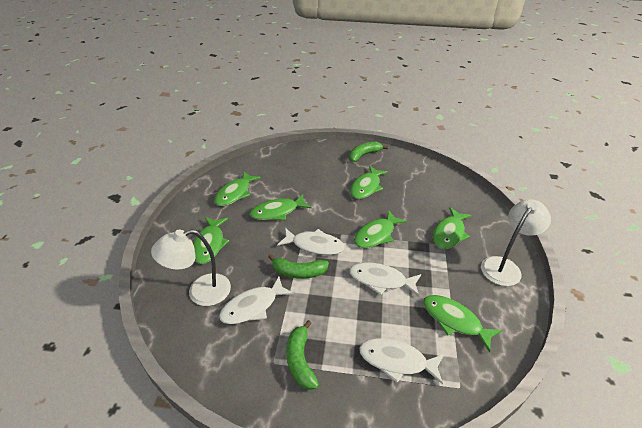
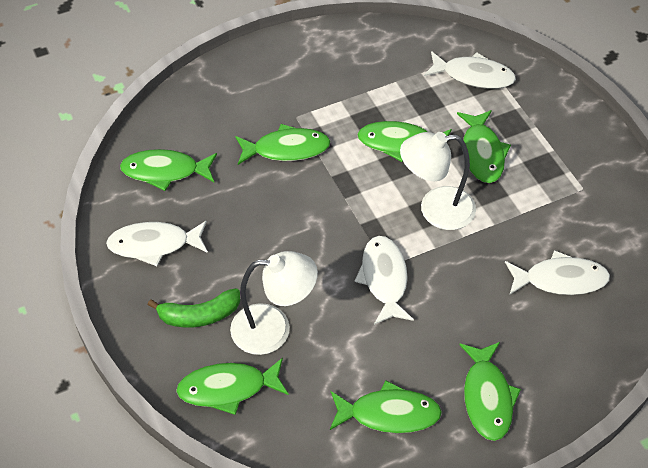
green banana: [268,254,329,279] [286,320,319,390] [349,141,388,162] = 3 -> [148,288,240,328] = 1

